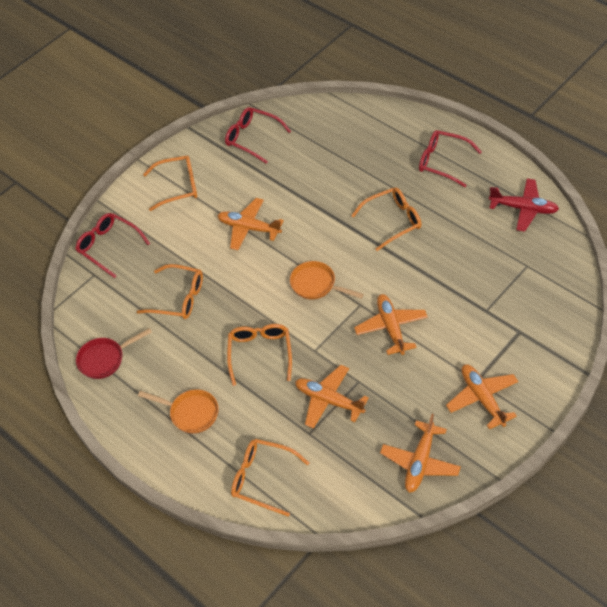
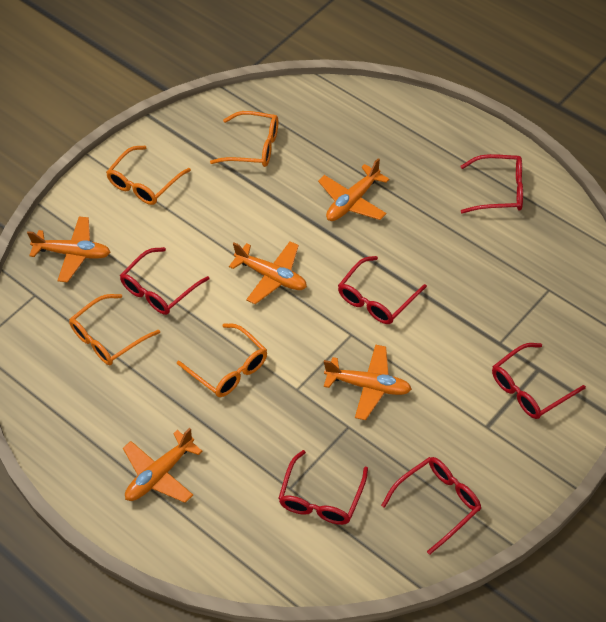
orange glasses: [137,264,203,319] [143,156,197,211] [227,324,292,386] [231,439,309,517] [351,187,422,251] = 5 -> [69,294,160,365] [106,146,191,205] [177,324,267,397] [210,111,278,167] = 4
orange pan: [138,389,219,434] [290,261,364,299] = 2 -> none = 0
red glasses: [75,213,150,278] [225,107,291,164] [419,130,482,187] = 3 -> [120,247,210,315] [278,450,368,525] [338,256,427,324] [381,457,481,555] [460,154,523,214] [492,343,586,419] = 6
red pan: [76,328,152,379] = 1 -> none = 0
red plane: [489,179,559,232] = 1 -> none = 0

